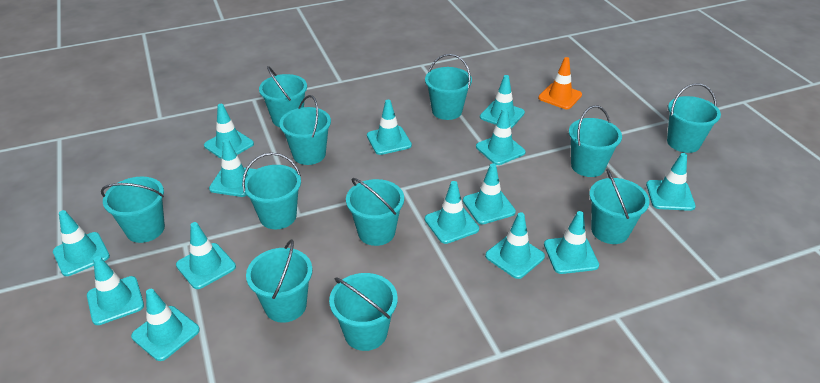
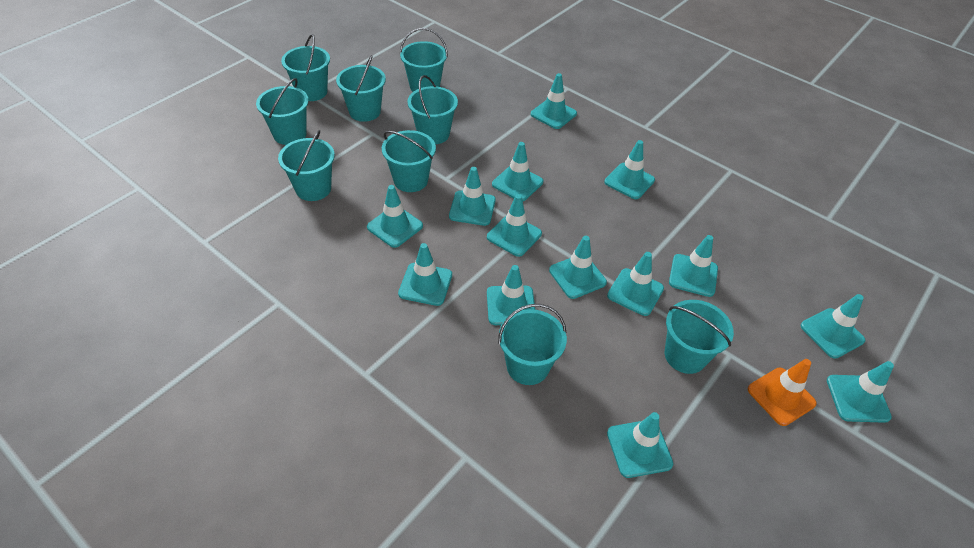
turquoise bucket: [101,177,165,243] [242,153,301,229] [246,239,312,323] [259,66,307,127] [279,95,331,165] [329,273,398,351] [346,178,404,246] [425,54,472,120] [569,105,622,177] [589,169,650,244] [667,83,721,153] = 11 -> [256,78,309,145] [278,130,335,201] [281,34,330,101] [336,55,386,122] [382,130,436,192] [400,28,448,92] [407,75,458,144] [498,304,567,385] [665,300,734,374] = 9

